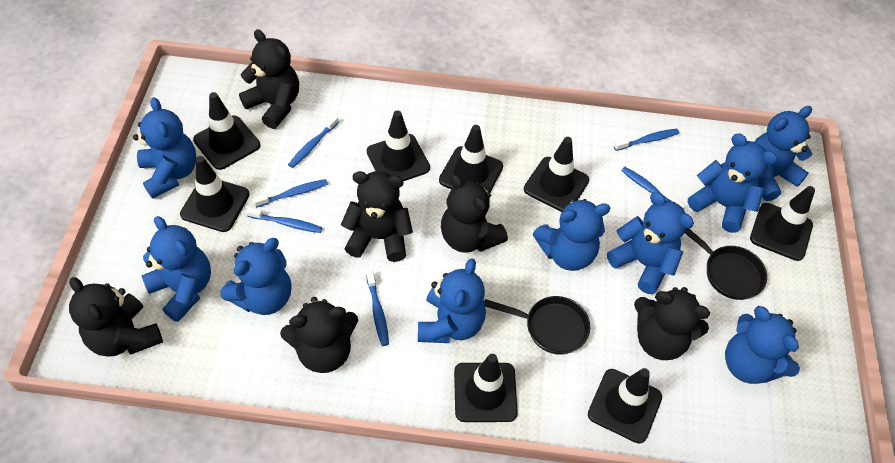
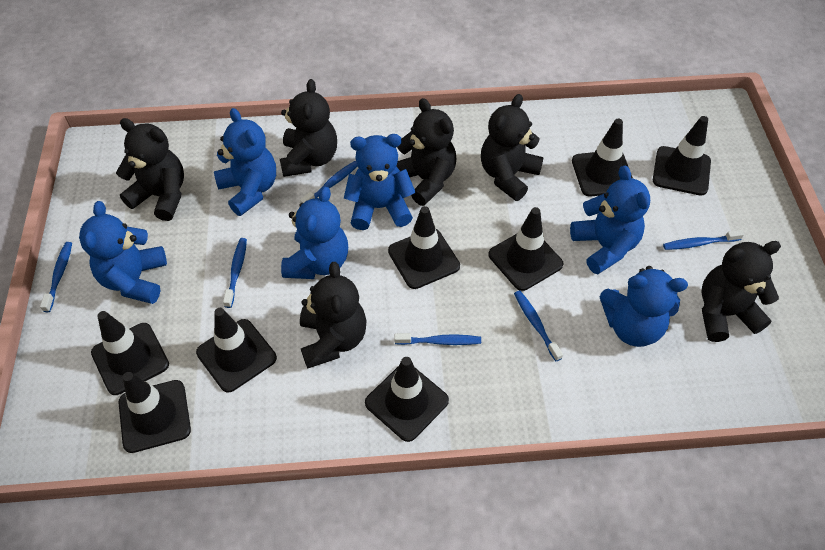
black pan: [484,296,590,355] [685,228,767,300] = 2 -> none = 0
blue teddy bear: [133,97,196,199] [142,216,211,322] [221,238,291,315] [418,258,486,343] [533,198,610,271] [607,192,694,294] [688,134,777,233] [725,306,800,384] [754,106,812,201] = 9 -> [79,201,167,304] [214,108,276,216] [281,187,348,279] [344,134,416,230] [570,166,650,274] [600,266,688,347] = 6

